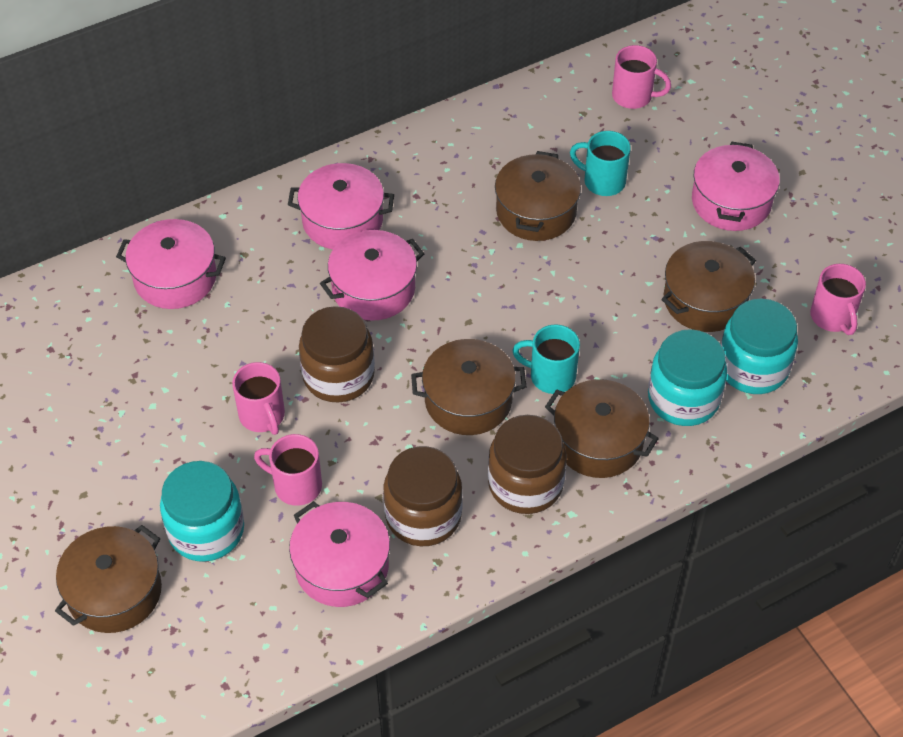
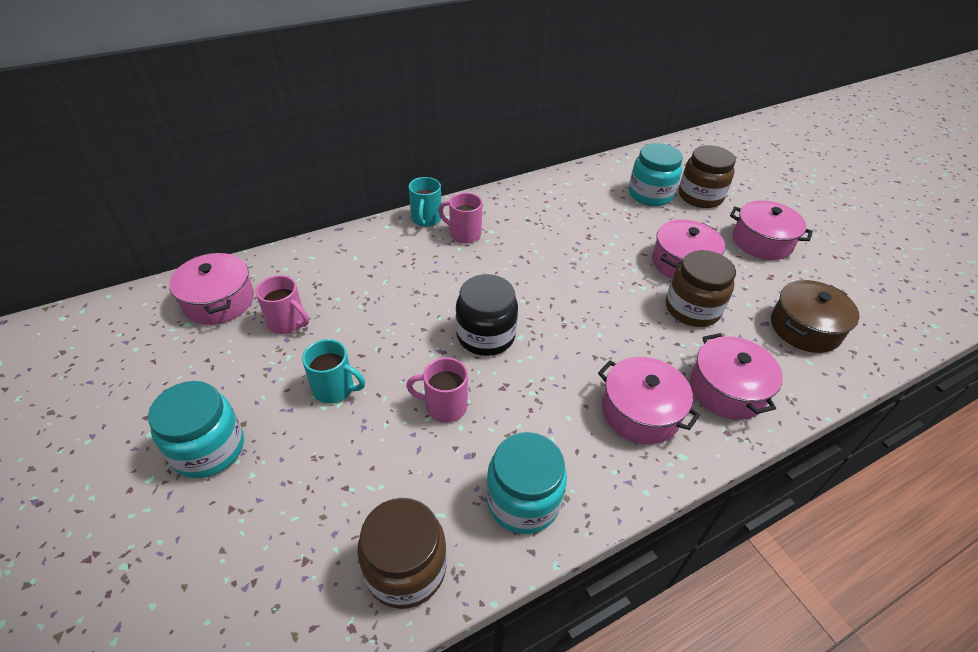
black jar: none = 0 -> [456,274,518,356] = 1
brown pot: [55,525,162,633] [411,339,527,435] [495,151,581,241] [545,379,659,478] [661,241,756,332] = 5 -> [771,280,859,353] = 1
pink mug: [232,362,285,435] [254,434,322,506] [612,45,671,109] [810,264,866,335] = 4 -> [255,275,309,334] [406,357,468,423] [438,193,482,244] = 3

